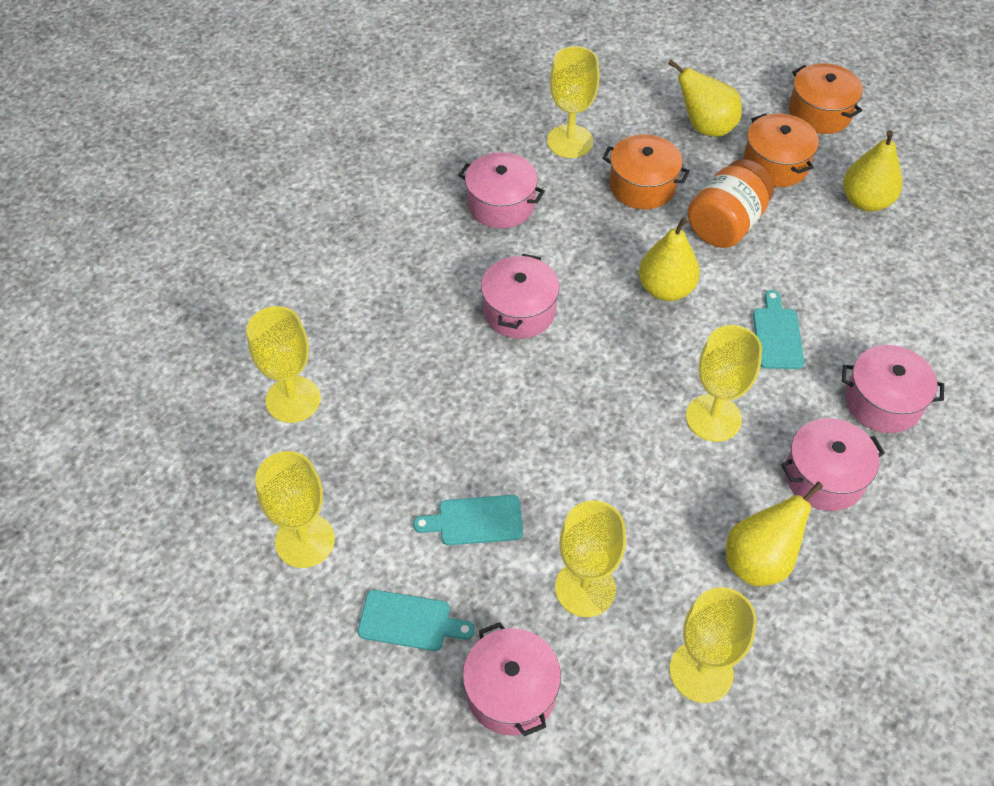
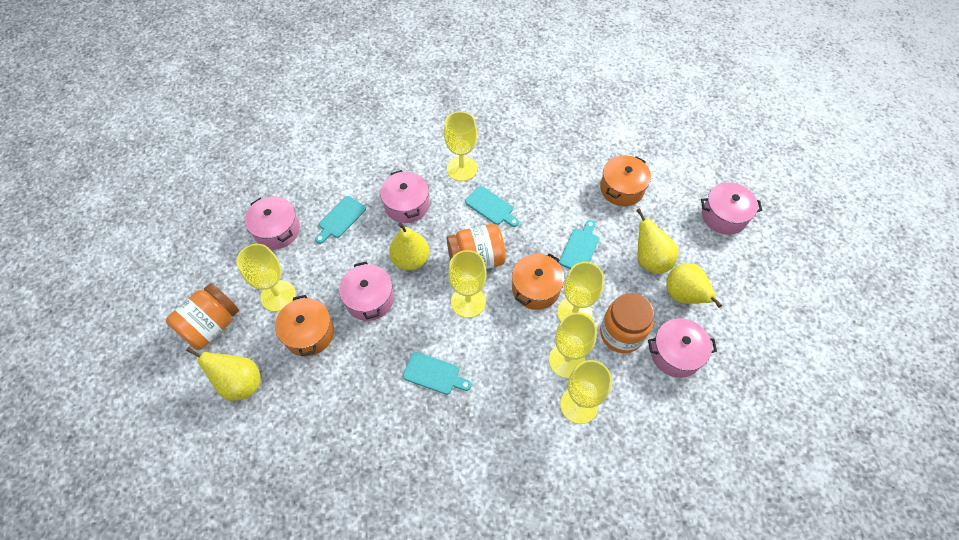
orange jar: [687,159,774,248] = 1 -> [166,283,239,350] [446,224,506,269] [600,293,654,353] = 3
turquoise cutting board: [358,590,475,651] [413,495,523,545] [753,290,804,369] = 3 -> [315,196,366,244] [403,352,472,395] [465,186,519,227] [559,220,599,269] = 4

